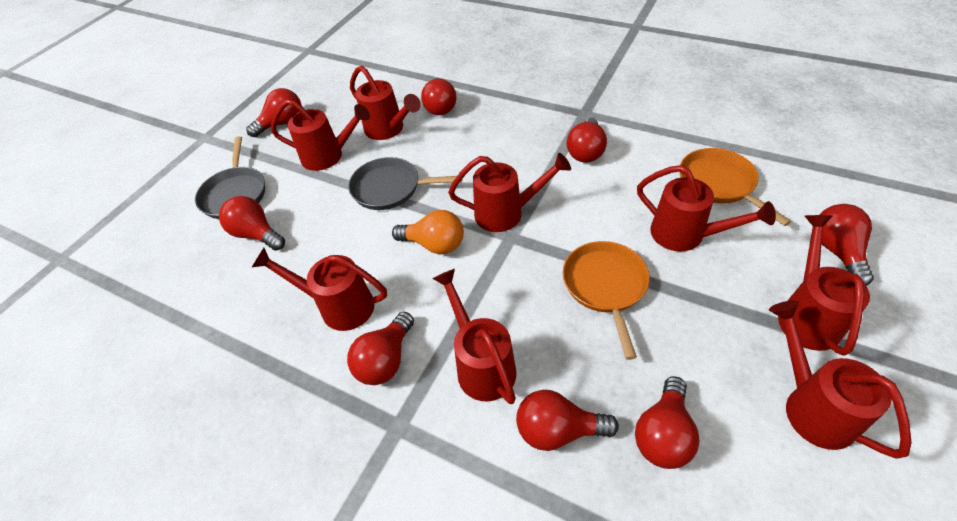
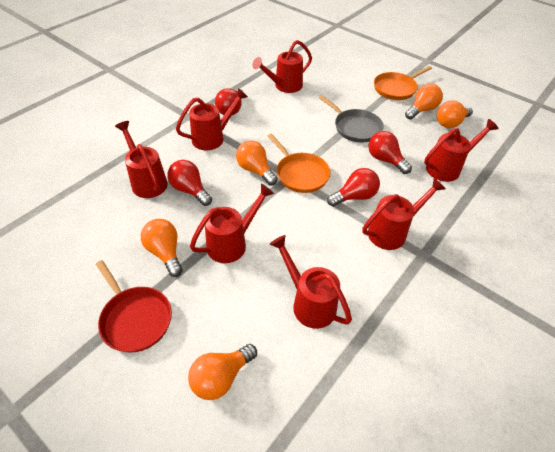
grey pan: [195,136,265,219] [348,157,462,210] = 2 -> [319,95,384,142] = 1
orange light bulb: [392,210,464,255] = 1 -> [141,219,183,277] [188,344,257,400] [236,140,278,186] [405,84,443,119] [437,100,473,128] = 5
red light bulb: [219,196,285,251] [246,88,302,137] [347,312,414,385] [421,78,456,115] [516,390,619,451] [567,118,607,162] [635,376,700,469] [820,204,874,286] = 8 -> [167,160,212,206] [215,88,243,115] [327,168,380,207] [368,131,412,174] = 4
red pan: none = 0 -> [96,260,172,353] = 1
red watering can: [252,248,387,331] [271,99,370,171] [350,66,421,140] [432,269,516,404] [448,153,571,232] [637,165,776,251] [769,301,912,459] [778,215,870,356] = 8 -> [115,121,168,198] [176,88,248,150] [190,184,274,263] [252,40,312,93] [270,235,352,329] [362,178,446,250] [424,119,499,182] = 7

